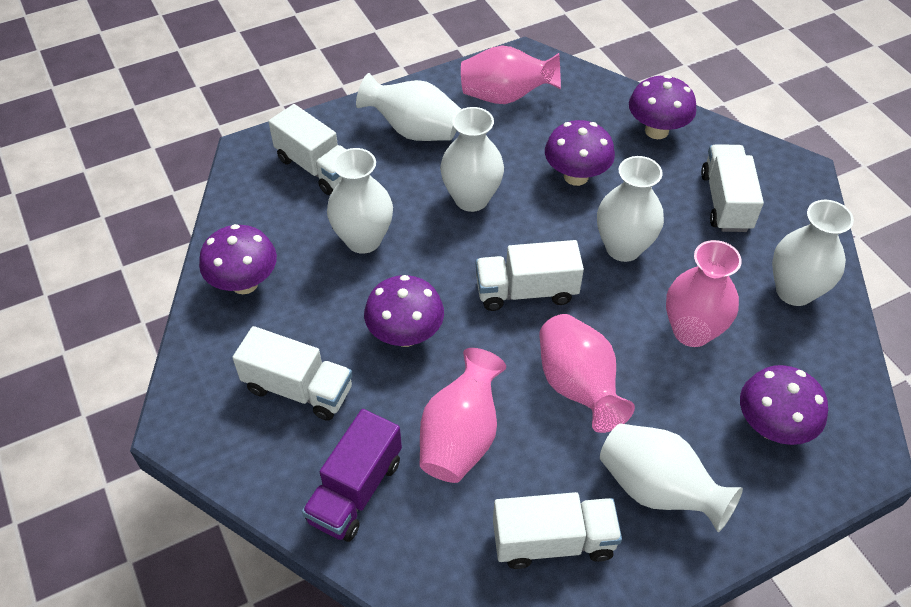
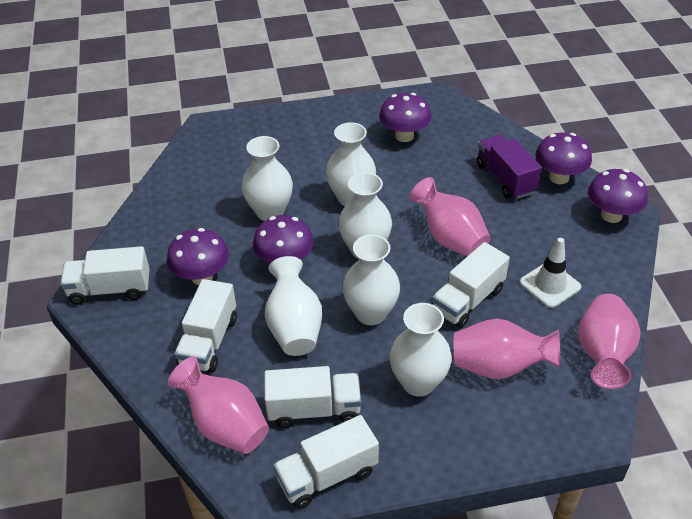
white traffic cone: none = 0 -> [520,238,581,308] = 1

